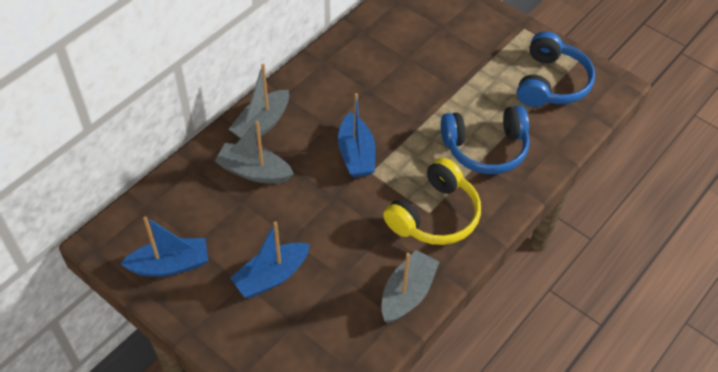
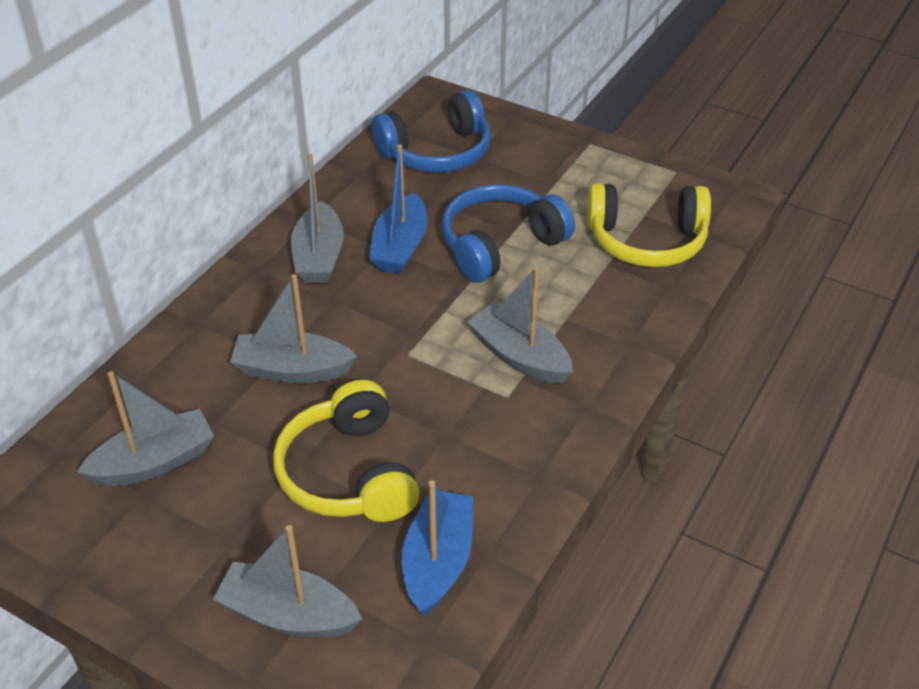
blue boat: [120,216,208,277] [230,222,310,298] [338,93,375,177] = 3 -> [369,144,428,274] [401,480,473,616] = 2
grey boat: [215,120,294,184] [229,64,289,139] [381,250,439,323] = 3 -> [77,371,214,486] [213,525,362,637] [230,274,357,383] [291,153,344,283] [467,267,573,384] = 5
yellow headphones: [383,158,481,245] = 1 -> [273,380,420,522] [587,183,711,267] = 2

